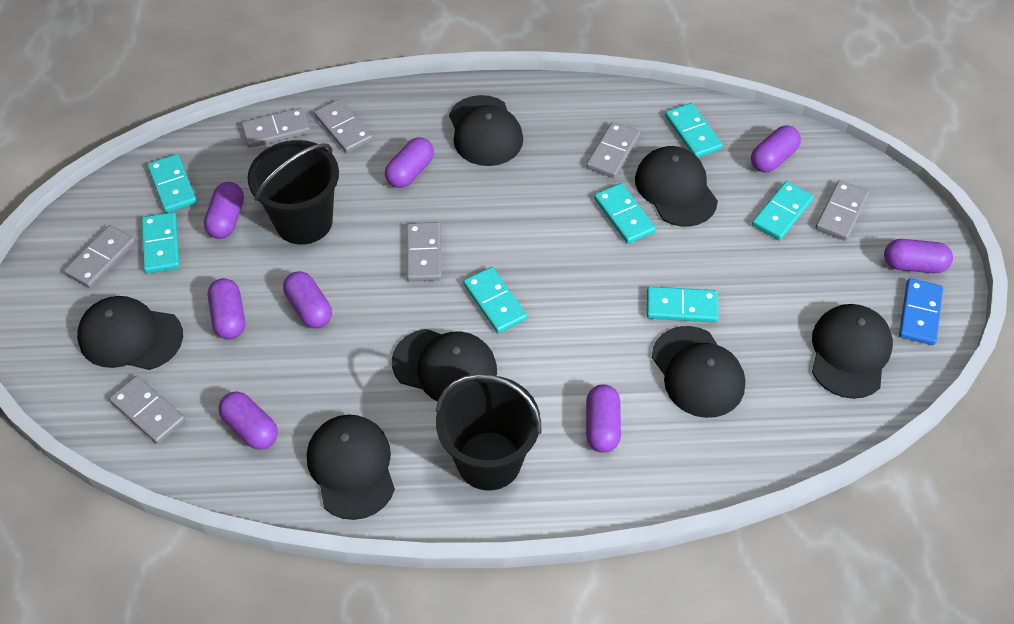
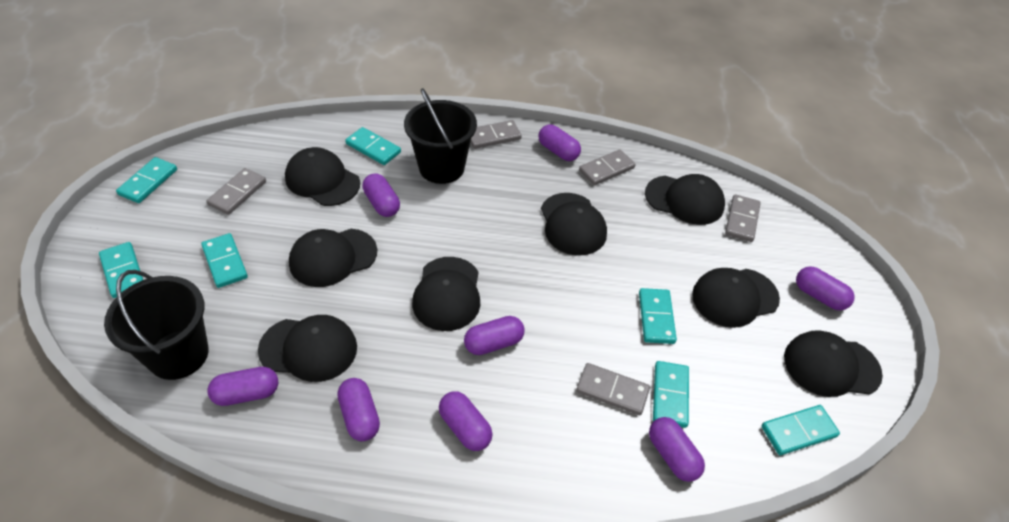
black cap: [77,296,183,370] [307,415,395,520] [392,329,497,401] [449,95,523,166] [635,146,718,227] [652,326,745,418] [812,304,893,399] = 7 -> [258,315,357,382] [285,147,360,206] [289,229,377,287] [412,257,481,331] [541,193,607,256] [645,174,725,225] [692,268,780,328] [784,330,883,397] = 8
blue domino: [899,278,943,345] = 1 -> none = 0
grey domino: [64,225,136,288] [109,375,186,444] [241,108,310,148] [314,99,373,153] [406,222,442,282] [586,122,640,178] [815,180,869,241] = 7 -> [206,168,266,215] [471,120,522,149] [576,363,650,415] [579,149,635,185] [725,194,761,242] = 5

